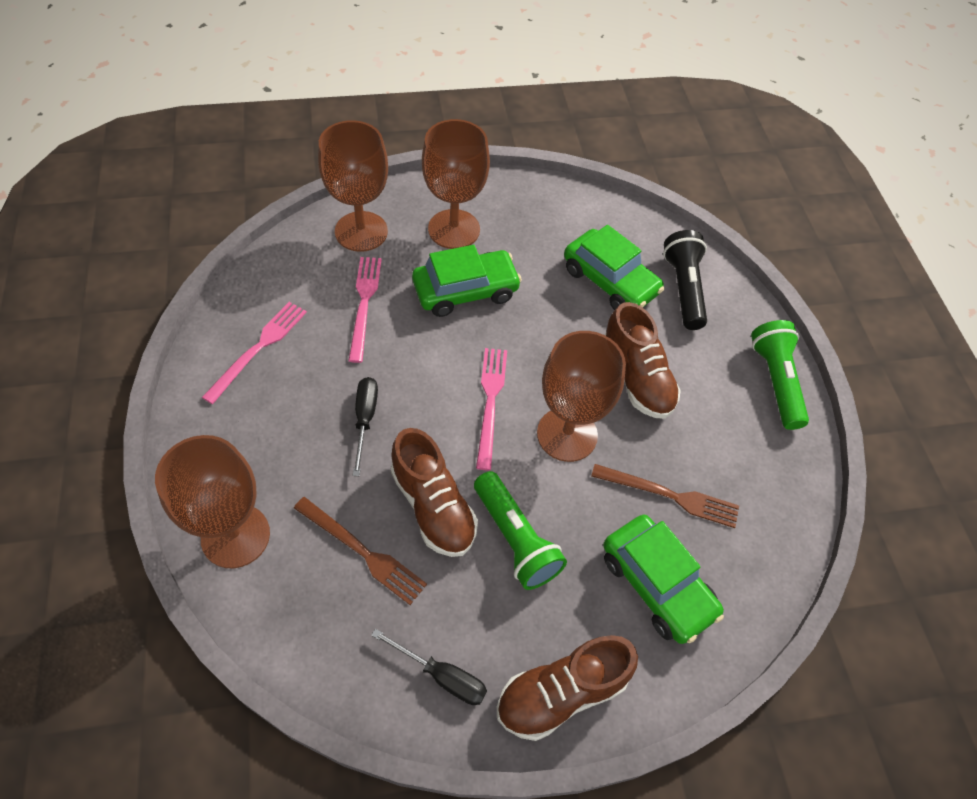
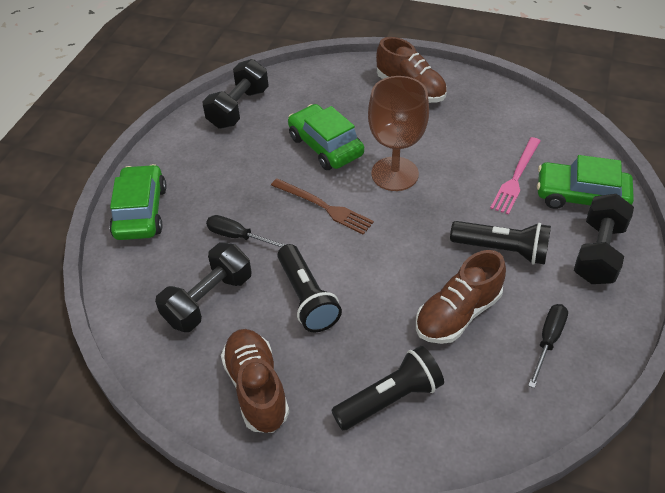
black dumbbell: none = 0 -> [155,243,252,332] [202,59,269,129] [574,194,634,284] = 3
black flashlight: [663,230,707,330] = 1 -> [278,244,342,332] [331,346,444,430] [450,221,551,265] = 3
brown fork: [294,497,427,605] [591,464,739,528] = 2 -> [271,178,374,235] = 1
brown goblet: [155,435,270,568] [318,120,388,252] [422,119,490,249] [537,331,626,462] = 4 -> [368,76,429,191] = 1
green flashlight: [474,471,567,590] [751,320,809,430] = 2 -> none = 0
pink fork: [202,302,307,404] [348,257,382,363] [476,348,507,470] = 3 -> [490,137,540,215] = 1

